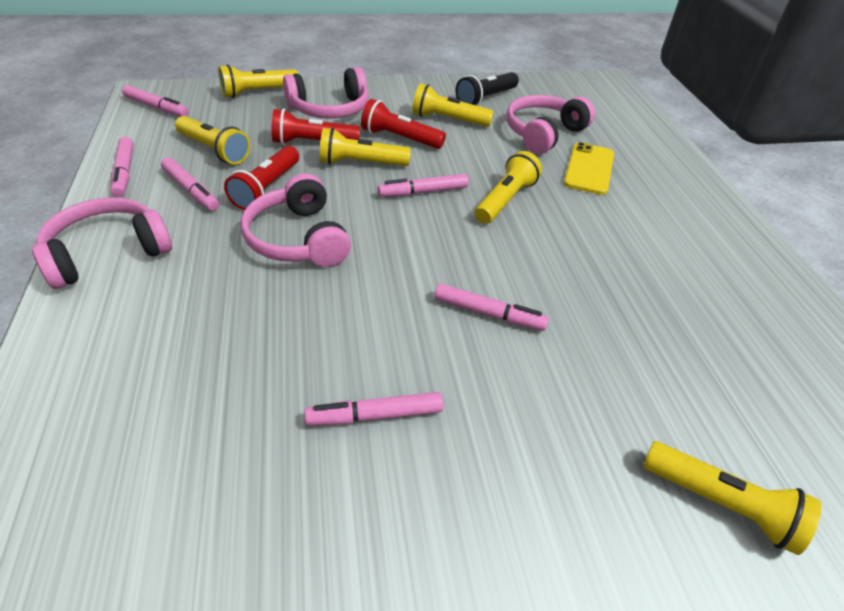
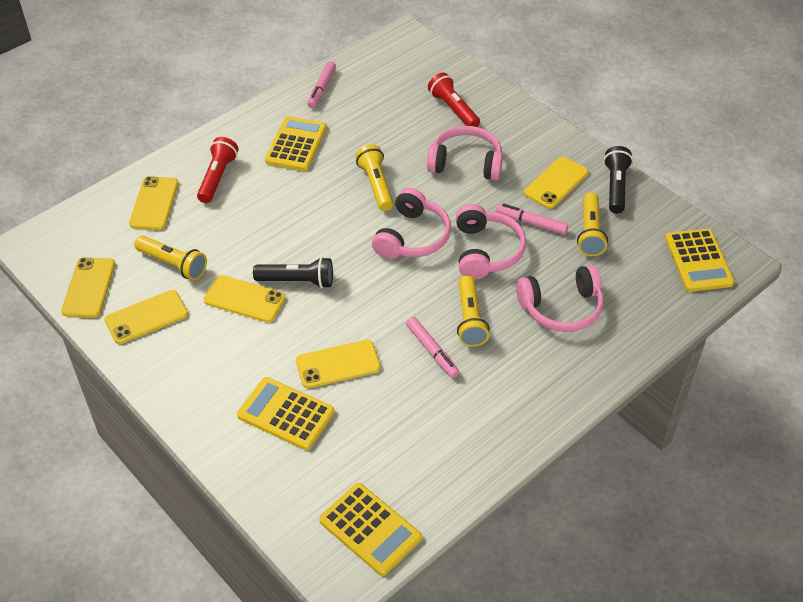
black flashlight: [456,72,519,106] = 1 -> [253,257,333,288] [604,146,633,214] = 2
pink marker: [111,137,134,197] [122,85,189,116] [161,158,219,211] [304,392,443,426] [378,174,469,197] [435,284,549,331] = 6 -> [308,61,336,108] [406,317,459,378] [496,203,568,234] = 3
red flashlight: [224,146,299,210] [272,108,360,145] [361,99,446,149] = 3 -> [197,137,239,203] [428,72,480,127] = 2
yellow calculator: none = 0 -> [237,377,334,450] [265,116,327,171] [319,483,422,576] [665,229,735,292] = 4
yellow flashlight: [175,116,250,165] [218,64,298,98] [320,128,411,166] [412,84,494,127] [475,151,542,224] [643,441,821,555] = 6 -> [134,235,207,280] [356,144,394,211] [457,275,490,347] [577,192,608,256] = 4
yellow phone: [564,142,614,195] = 1 -> [61,257,115,318] [104,290,188,344] [129,176,178,230] [204,275,286,322] [296,340,381,388] [524,157,588,209] = 6

